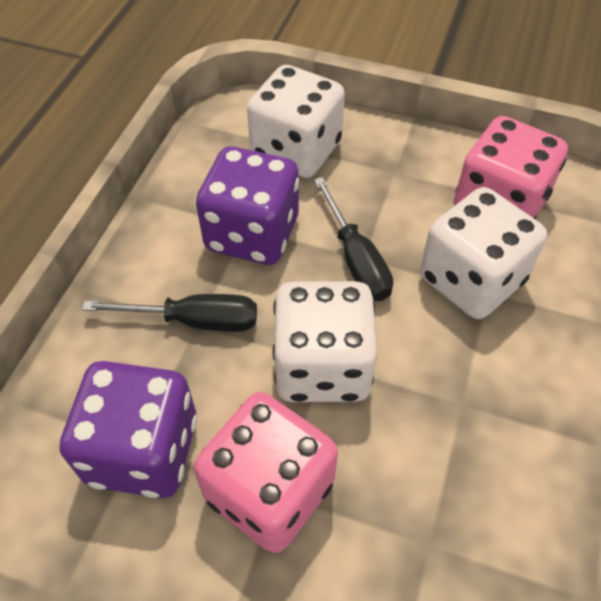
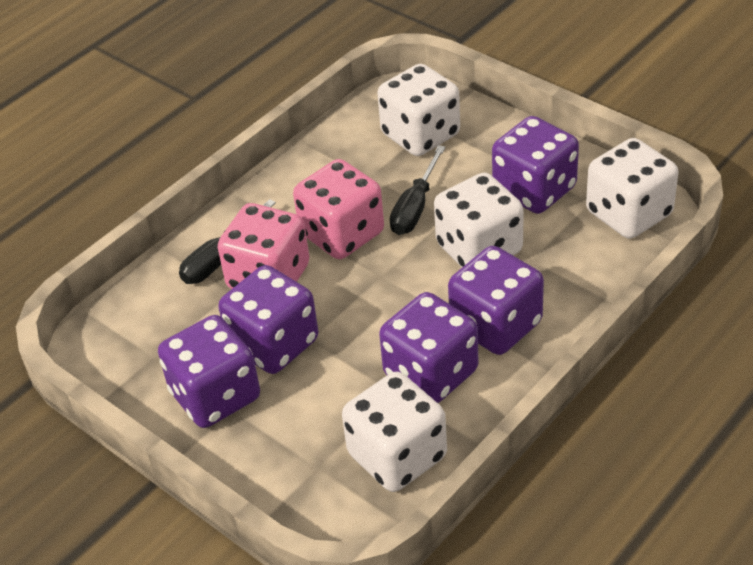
purple dice: [59,361,197,498] [196,146,299,265] = 2 -> [158,315,260,428] [218,265,319,374] [379,292,478,403] [448,246,544,355] [492,116,579,214] = 5
white dice: [247,65,345,178] [273,281,377,402] [420,187,547,319] = 3 -> [342,372,447,492] [377,64,460,156] [434,173,524,267] [586,138,679,239] = 4

